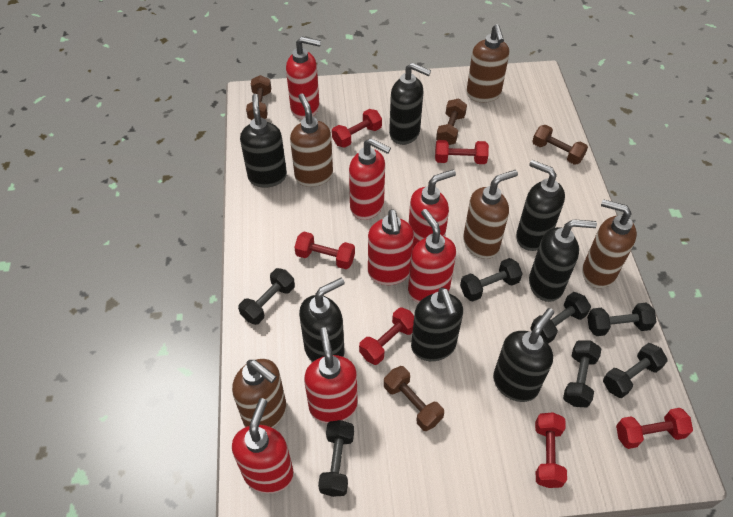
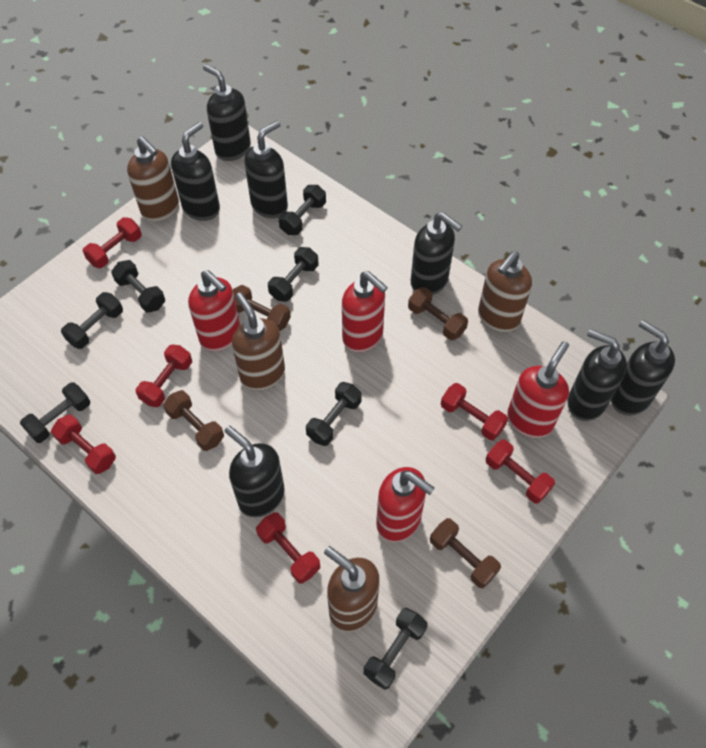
brown soap dispenser: [232,359,286,428] [290,93,333,187] [463,170,518,259] [466,24,509,102] [582,199,637,288] = 5 -> [127,136,179,222] [232,292,285,391] [324,546,380,632] [478,251,532,332] = 4
red soap dispenser: [232,398,294,493] [286,37,321,119] [304,328,358,423] [349,138,391,220] [368,209,414,285] [408,209,456,303] [409,170,456,248] = 7 -> [188,270,240,352] [342,271,388,353] [376,467,435,542] [507,341,569,438] = 4

